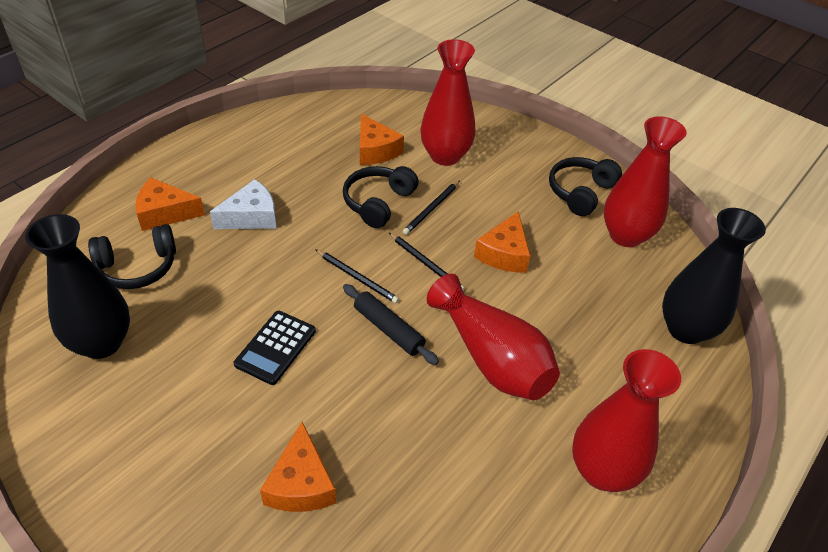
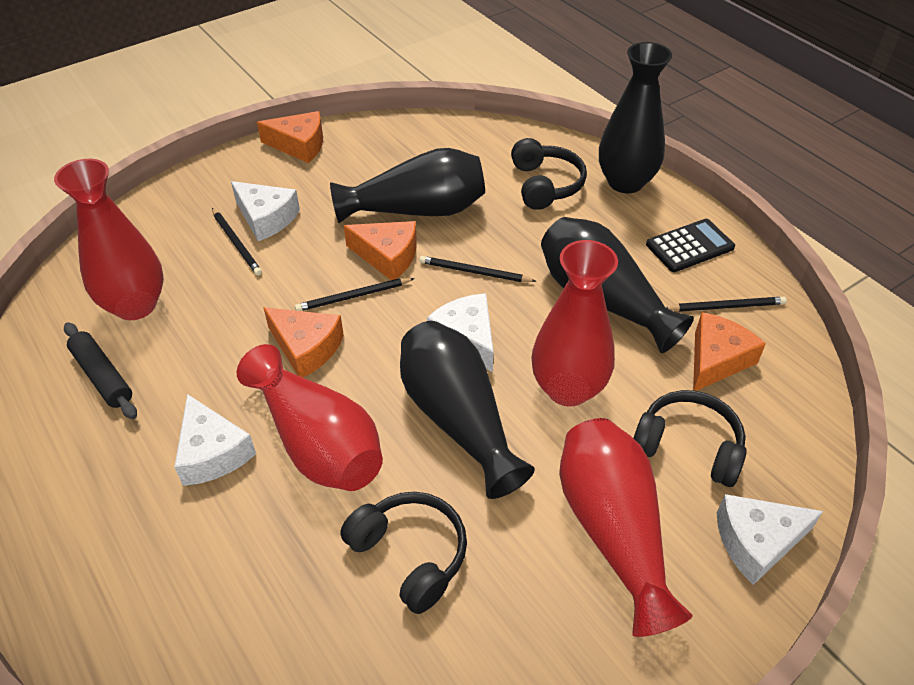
black pencil: [315,249,399,303] [389,233,465,291] [403,180,460,235] = 3 -> [212,208,262,275] [295,278,415,311] [419,256,536,282] [666,297,787,312] = 4
black vase: [25,214,130,359] [662,208,766,344] = 2 -> [330,148,485,223] [400,321,535,499] [541,217,694,353] [599,42,672,193] = 4
white cheese: [210,179,277,229] = 1 -> [174,394,256,486] [231,181,300,241] [427,293,494,372] [717,494,823,585] = 4

